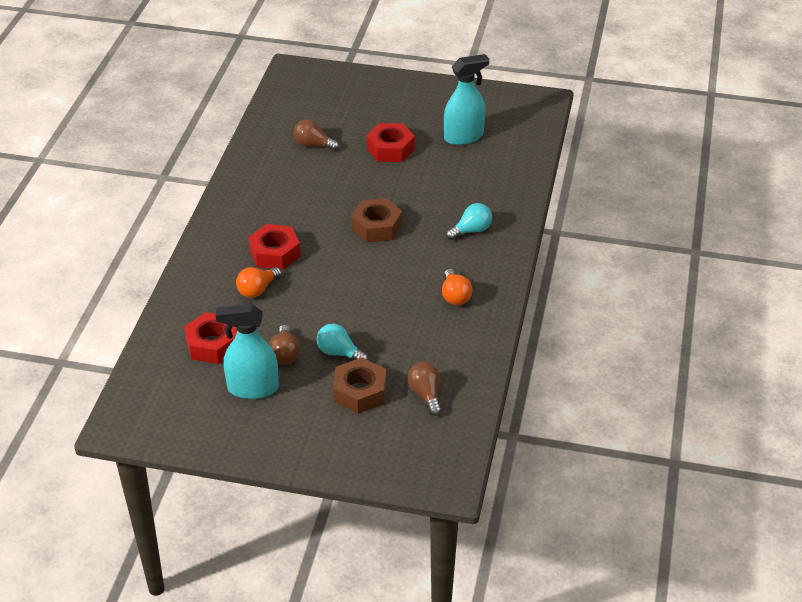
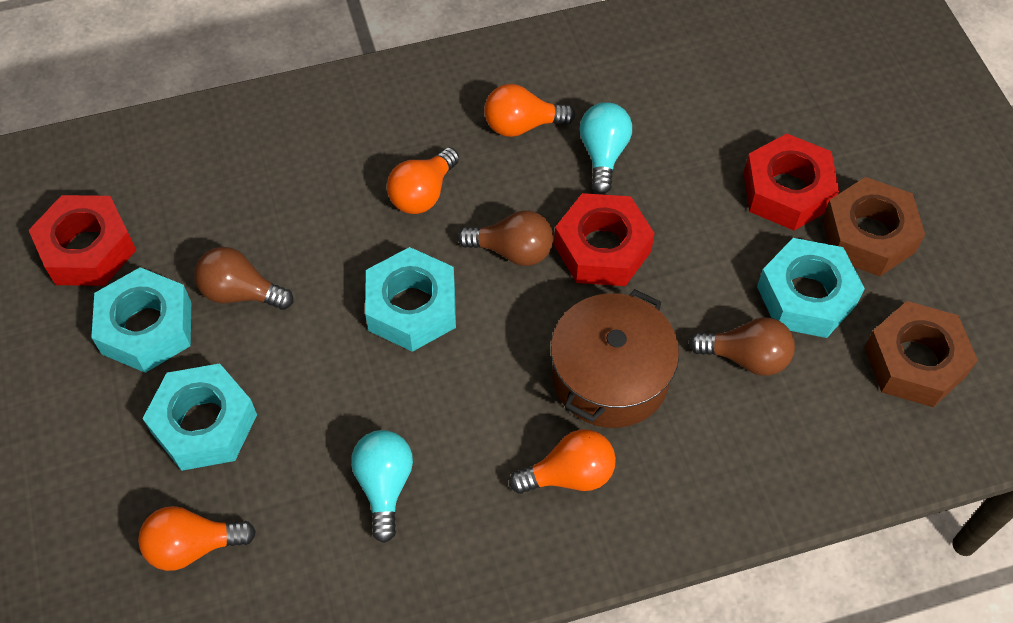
brown pot: none = 0 -> [551,289,679,428] = 1
orange light bulb: [236,267,282,298] [442,269,473,305] = 2 -> [138,506,256,571] [387,147,459,214] [484,84,575,137] [509,430,616,494] = 4
turquoise nut: none = 0 -> [91,267,191,373] [142,363,257,471] [365,247,456,352] [757,238,865,338] = 4
turquoise spray bottle: [215,304,279,399] [444,54,489,145] = 2 -> none = 0

